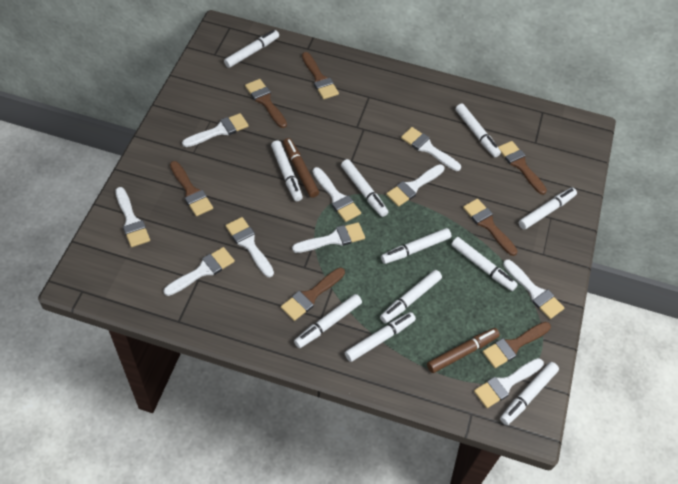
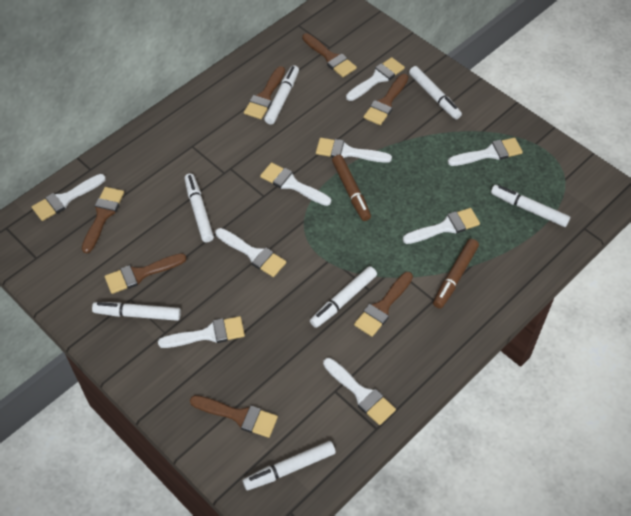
white brush: [115,187,150,247] [163,247,235,296] [182,113,249,147] [225,217,274,277] [292,222,365,253] [312,167,361,222] [386,164,445,207] [401,127,461,171] [474,358,544,408] [503,259,564,319] = 10 -> [32,174,106,221] [158,316,245,348] [215,228,286,277] [260,162,331,206] [316,138,392,163] [323,358,396,425] [346,57,405,101] [403,208,480,244] [448,137,523,166] = 9
white marker: [224,30,279,68] [271,140,303,201] [294,294,362,348] [341,159,388,217] [345,312,416,362] [380,270,442,323] [381,228,451,264] [451,237,518,291] [455,103,501,157] [500,362,559,425] [519,188,577,229] = 11 -> [92,302,181,321] [184,173,214,242] [243,441,336,491] [264,65,299,125] [310,266,377,328] [409,66,462,120] [491,185,570,227] = 7

